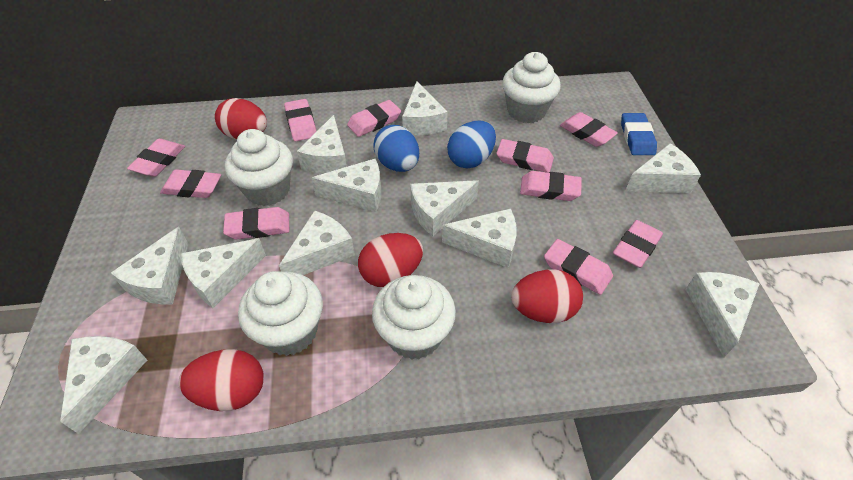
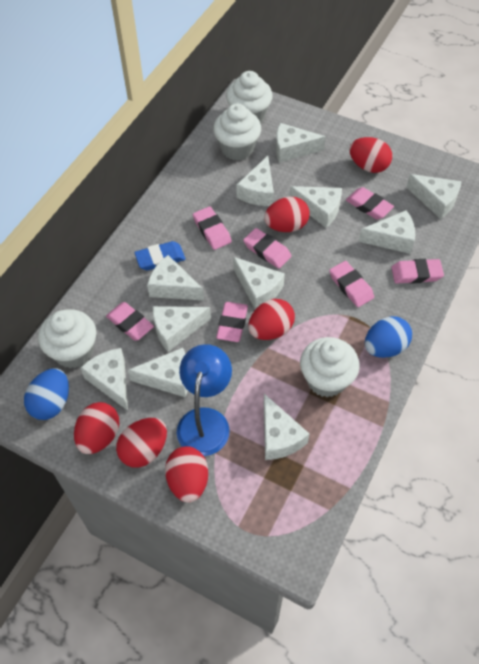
blue lamp: none = 0 -> [177,344,232,456] = 1
pink eraser: [127,139,185,177] [160,169,221,198] [223,207,289,239] [284,99,317,141] [347,100,401,137] [496,139,554,173] [520,171,582,201] [544,239,613,295] [560,112,618,147] [613,220,663,268] = 10 -> [106,302,154,341] [193,206,232,250] [216,302,248,342] [243,228,292,269] [329,261,374,307] [346,187,394,220] [391,259,444,284] = 7
red egg: [179,349,263,411] [215,98,267,139] [358,233,423,287] [511,269,583,323] = 4 -> [74,402,119,454] [116,418,167,468] [165,446,208,503] [248,299,295,340] [264,197,310,232] [349,137,392,173] = 6

